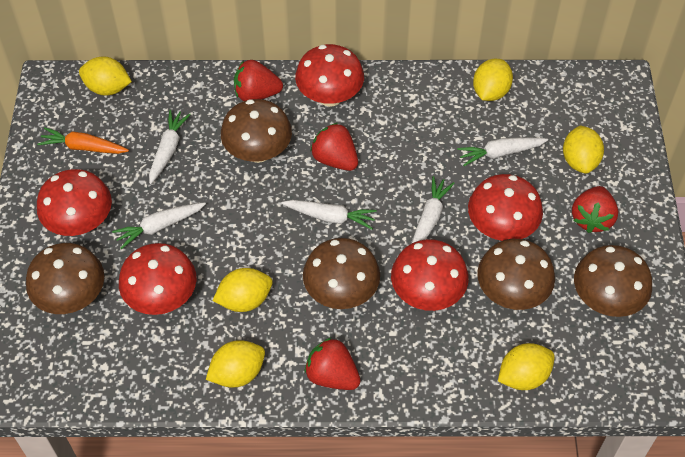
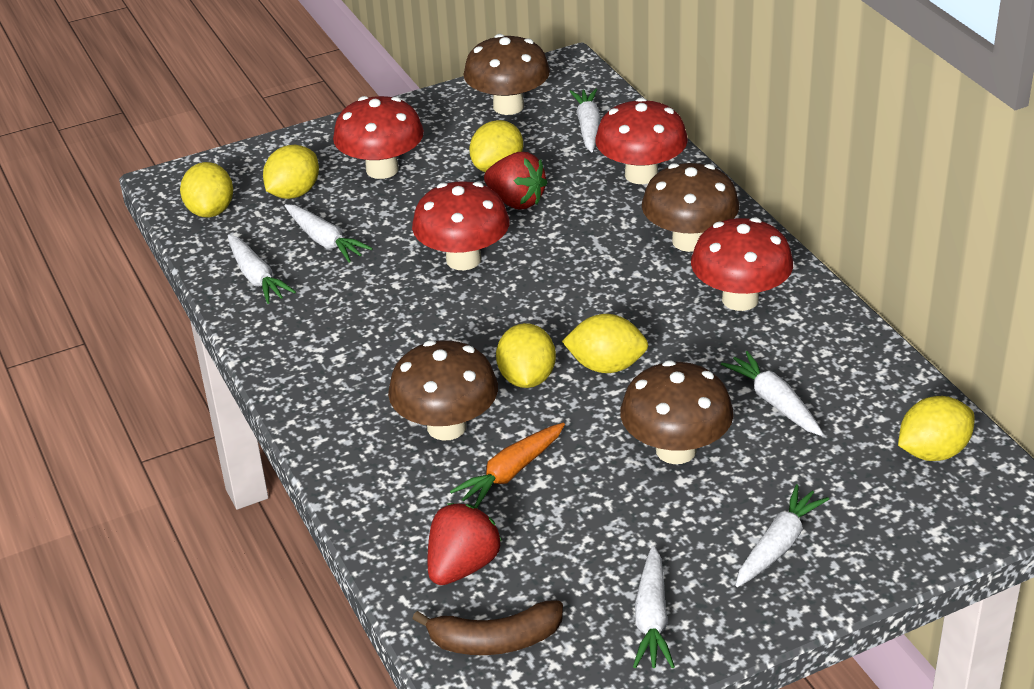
brown banana: none = 0 -> [412,600,563,655] = 1
brown mushroom: [26,243,104,314] [221,99,292,163] [303,238,380,309] [477,239,555,310] [574,245,652,317] = 5 -> [388,340,498,441] [463,34,550,115] [620,360,733,464] [642,163,739,252] = 4
red mushroom: [37,169,112,236] [119,243,197,315] [295,44,364,107] [391,239,469,311] [468,174,543,241] = 5 -> [333,96,424,179] [412,181,510,270] [595,98,688,184] [691,217,793,311] = 4
red strawberry: [234,60,283,101] [305,337,360,390] [311,123,358,171] [572,186,618,233] = 4 -> [428,503,502,585] [484,152,548,209] = 2
white carrot: [112,202,206,249] [149,110,191,184] [282,200,377,229] [411,176,455,244] [457,137,548,166] = 5 -> [228,234,296,304] [285,204,373,263] [569,89,601,152] [633,545,675,668] [721,351,823,436] [736,484,829,587] = 6

